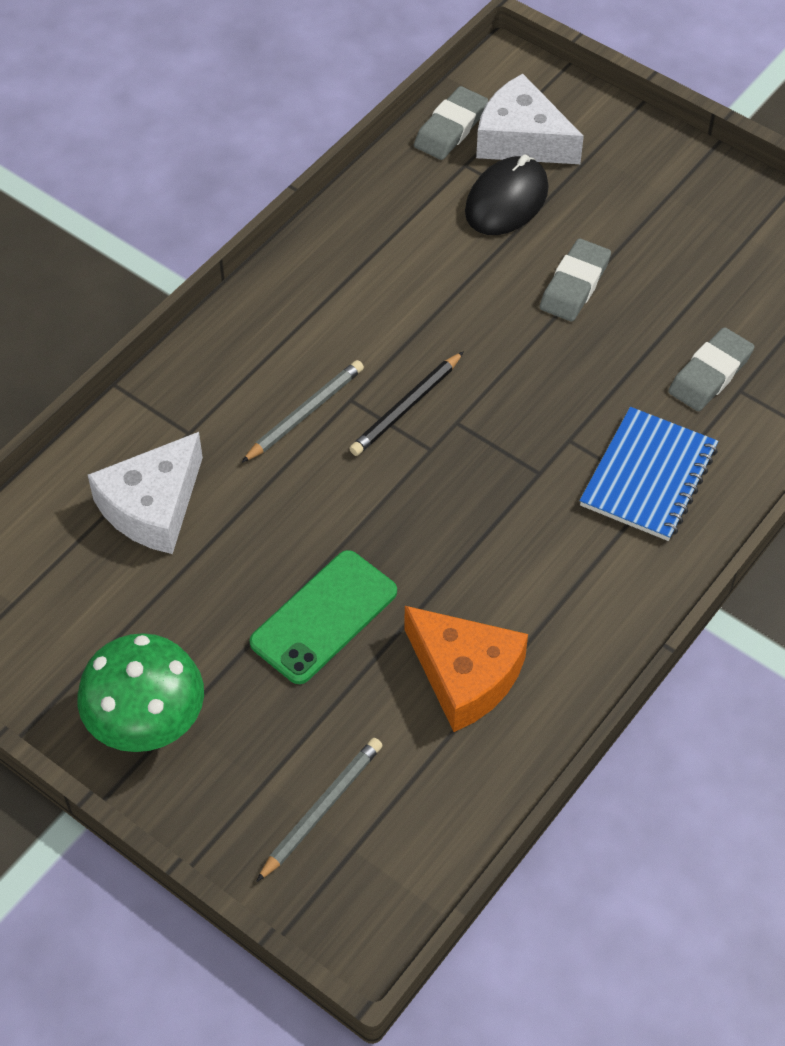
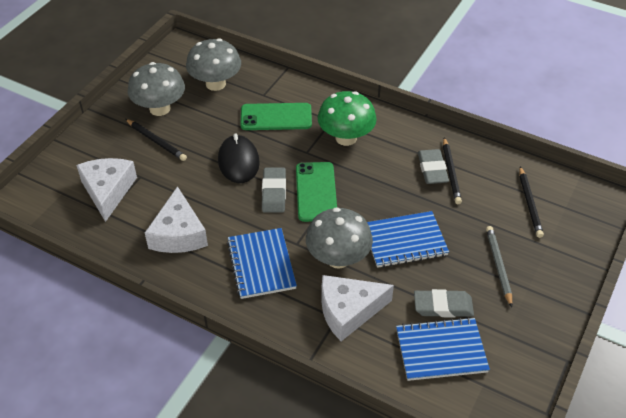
black pencil: [349,351,464,456] = 1 -> [126,119,187,161] [443,137,462,204] [519,166,544,238] = 3
blue notebook: [580,407,718,541] = 1 -> [227,228,297,299] [367,211,449,268] [396,317,490,381] = 3
green phone: [249,550,397,684] = 1 -> [240,103,312,130] [296,162,337,222] = 2
grey mushroom: none = 0 -> [128,62,185,116] [186,38,241,91] [306,207,373,268] = 3
grey pencil: [241,360,364,463] [256,738,383,882] = 2 -> [486,226,512,307] = 1
orange cheese: [404,606,528,732] = 1 -> none = 0
white cheese: [88,432,203,554] [476,74,584,164] = 2 -> [76,158,137,222] [145,186,208,253] [321,275,394,341] = 3

